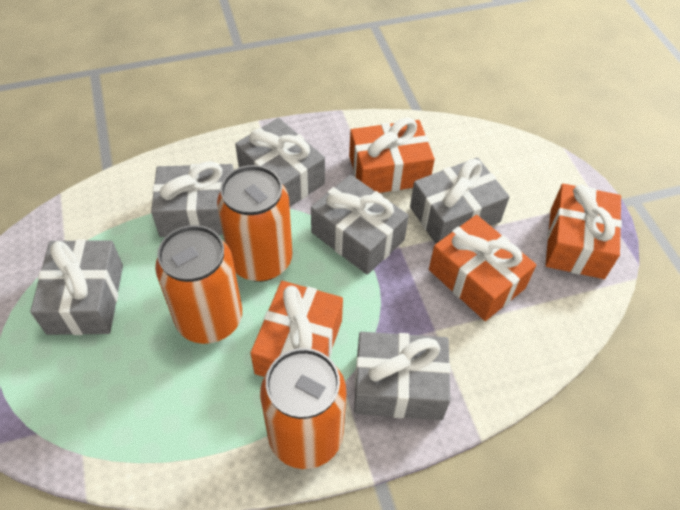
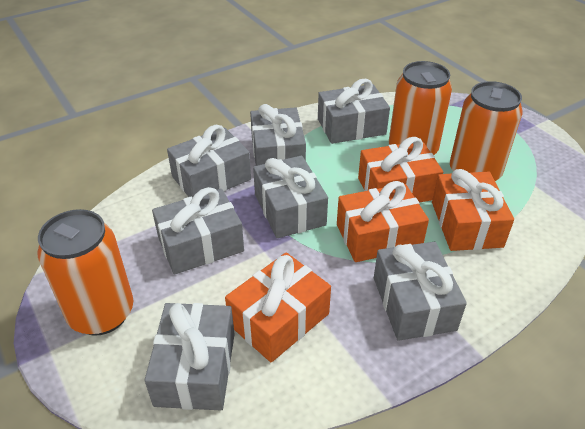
grey gift: [30,239,123,335] [151,161,234,237] [235,118,325,207] [311,175,409,275] [354,332,451,420] [410,158,509,244] = 6 -> [145,303,235,410] [152,187,244,275] [167,125,251,197] [250,104,306,166] [253,156,328,238] [318,79,390,144] [374,242,467,341] = 7

